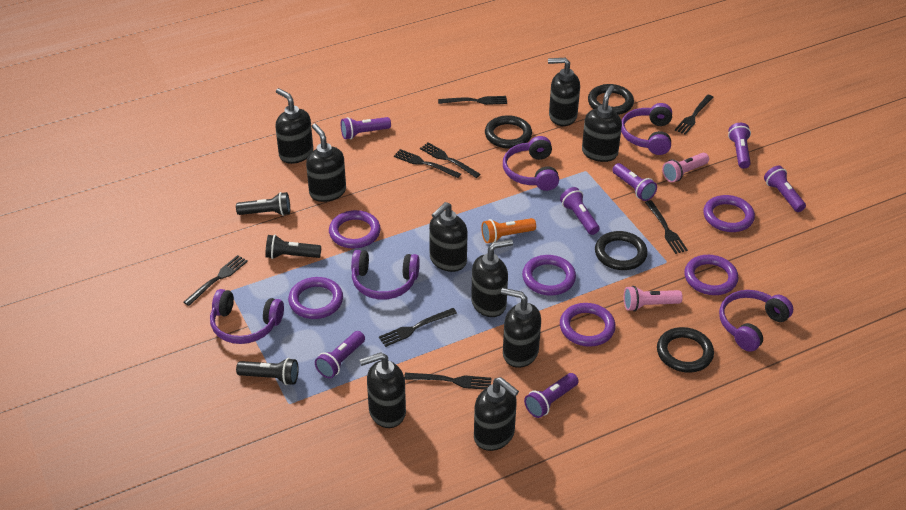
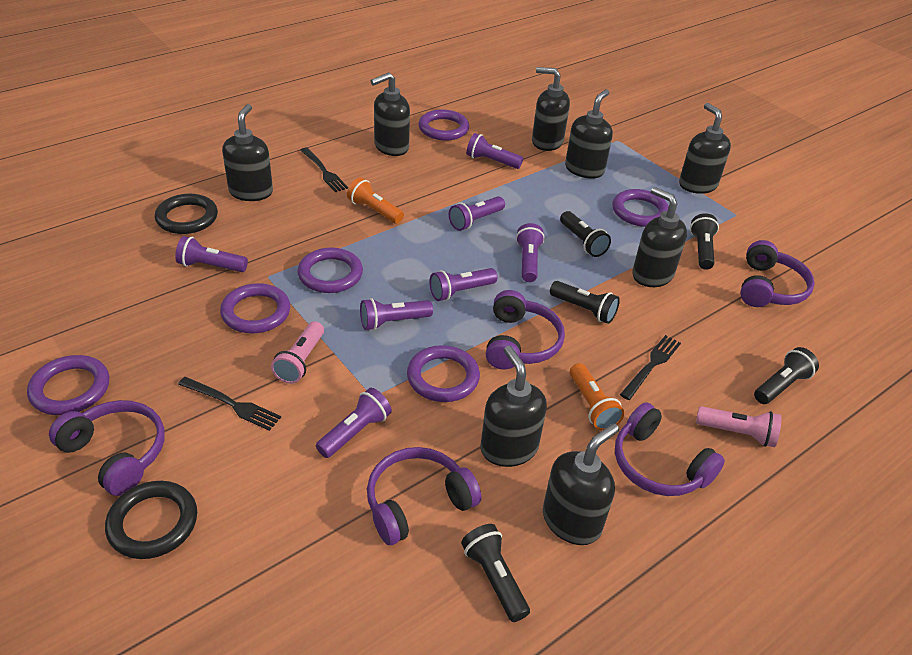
black flashlight: [236,192,290,216] [236,358,299,385] [265,235,321,259] = 3 -> [461,524,530,622] [550,281,620,324] [560,211,611,257] [690,213,719,270] [754,347,819,404] = 5
black fork: [184,255,248,306] [379,308,457,347] [394,149,461,178] [404,373,492,390] [420,142,481,178] [438,96,507,105] [645,200,688,254] [675,95,714,135] = 8 -> [178,377,281,431] [300,147,348,192] [620,335,681,400] = 3
black ring: [485,115,532,149] [588,84,634,115] [595,231,648,270] [657,327,714,373] = 4 -> [105,481,197,559] [155,194,218,234] = 2
black soap dispenser: [276,88,313,164] [306,124,346,202] [360,352,406,428] [429,202,468,272] [471,239,513,317] [474,377,519,451] [501,288,541,368] [548,58,580,126] [582,85,622,162] = 9 -> [222,104,273,201] [371,72,410,156] [481,346,547,467] [532,67,570,151] [543,423,619,545] [565,89,613,179] [632,187,687,287] [679,103,731,194] = 8
orange flashlight: [481,218,536,243] = 1 -> [347,178,404,224] [570,363,624,431] = 2

